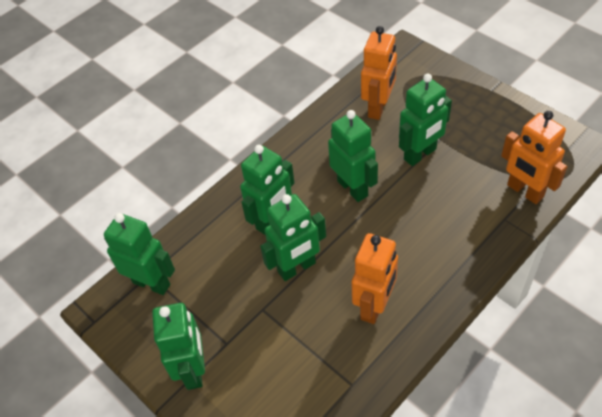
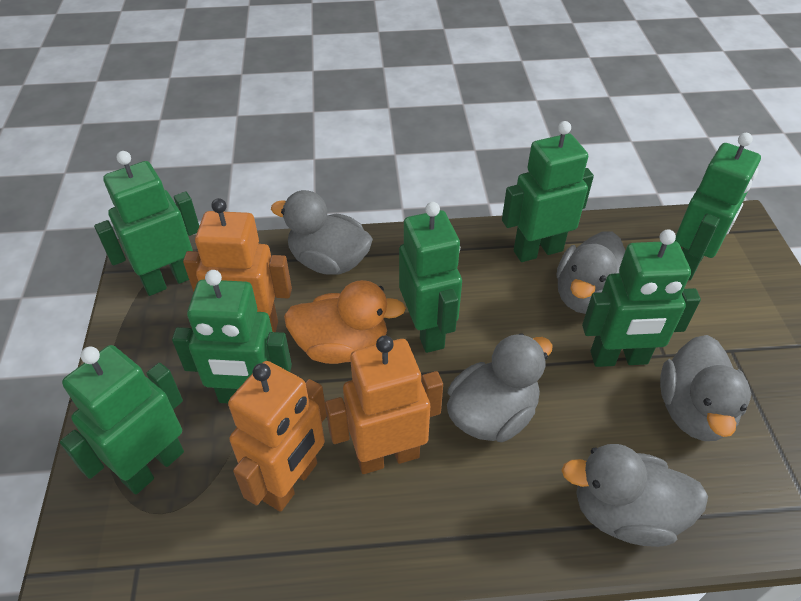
green robot: [104,213,175,295] [152,303,205,390] [240,145,294,235] [260,194,326,281] [328,110,378,202] [399,74,452,166] = 6 -> [60,345,184,494] [94,151,199,296] [172,270,292,403] [399,202,462,353] [502,121,594,262] [582,230,701,367] [675,133,761,280] = 7
grey duck: none = 0 -> [271,190,373,275] [447,333,553,442] [557,231,625,314] [561,444,708,547] [660,335,751,441] = 5
orange duck: none = 0 -> [284,280,406,364] = 1

